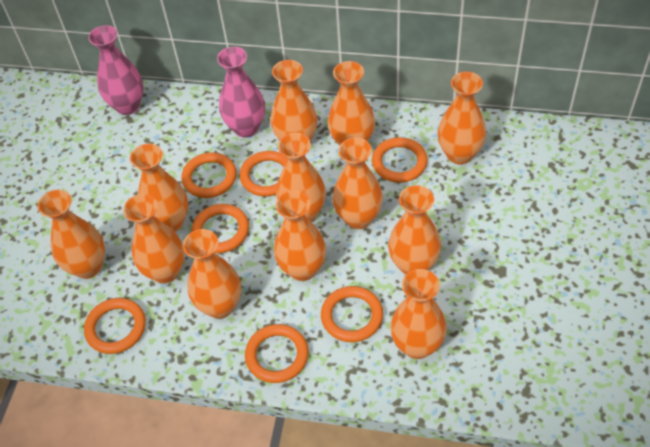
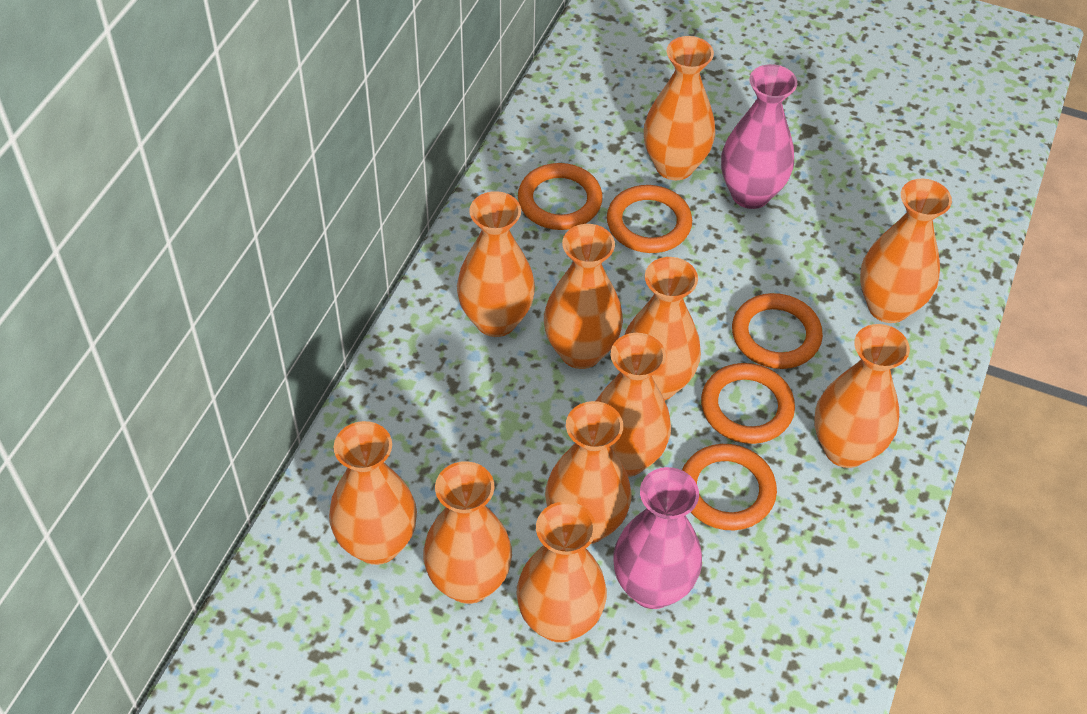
orange ring: [84,298,146,354] [182,153,237,198] [192,204,249,253] [239,151,287,196] [245,324,309,383] [321,286,383,342] [372,137,427,183] = 7 -> [518,163,603,230] [607,185,692,253] [682,444,777,530] [701,363,795,444] [732,293,823,369] = 5
orange vase: [37,190,105,279] [123,194,185,284] [130,144,188,232] [183,229,241,319] [271,60,317,141] [274,190,326,281] [276,133,326,222] [328,61,375,146] [332,137,383,229] [388,185,441,275] [390,269,447,359] [438,72,486,165] = 12 -> [329,421,417,565] [423,461,512,604] [457,191,535,337] [516,501,607,643] [544,224,623,369] [545,401,632,544] [596,333,671,477] [624,257,701,400] [644,36,715,180] [814,324,910,468] [860,179,952,323] = 11

